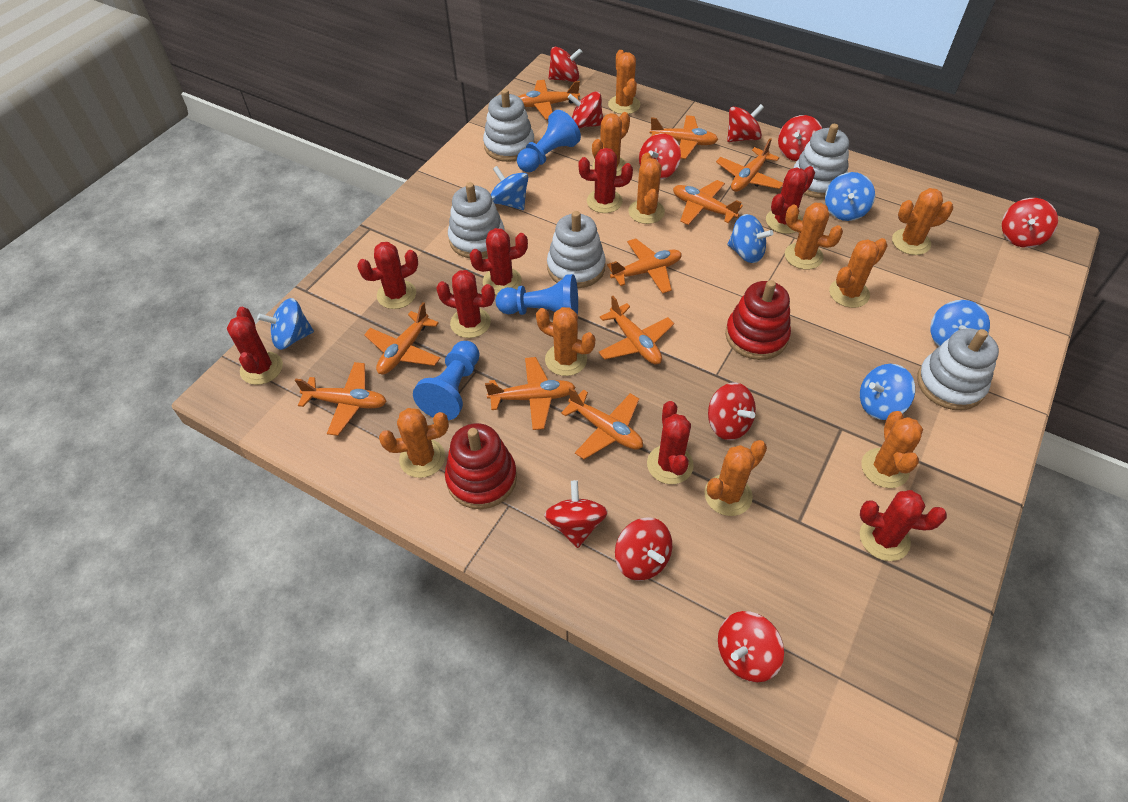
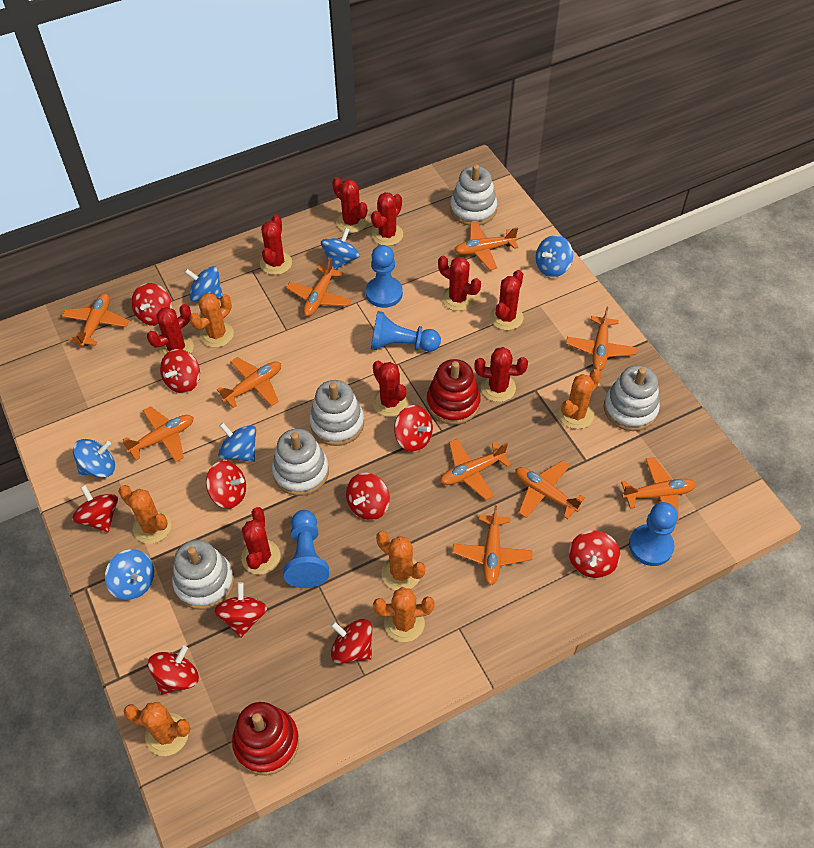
blue pawn: [413,341,480,420] [496,274,578,315] [517,110,581,172] = 3 -> [284,510,329,588] [366,245,403,308] [371,311,441,352] [629,502,678,566] = 4
orange cactus: [379,408,449,478] [536,307,595,376] [592,112,630,176] [608,50,640,114] [628,153,665,224] [704,440,767,516] [785,203,843,270] [829,238,888,308] [861,411,923,488] [892,188,953,255] = 10 -> [118,485,171,544] [123,702,191,756] [189,293,234,348] [373,587,435,642] [376,531,425,590] [558,369,601,429] = 6
red cactus: [227,307,283,385] [357,242,418,309] [436,270,495,338] [469,228,528,295] [579,148,633,213] [647,401,694,484] [766,166,815,234] [860,490,947,561] = 8 -> [147,304,194,357] [241,507,280,575] [260,214,292,275] [332,177,367,233] [371,192,403,246] [372,361,408,417] [438,256,481,311] [474,347,528,402] [490,270,524,330] = 9

